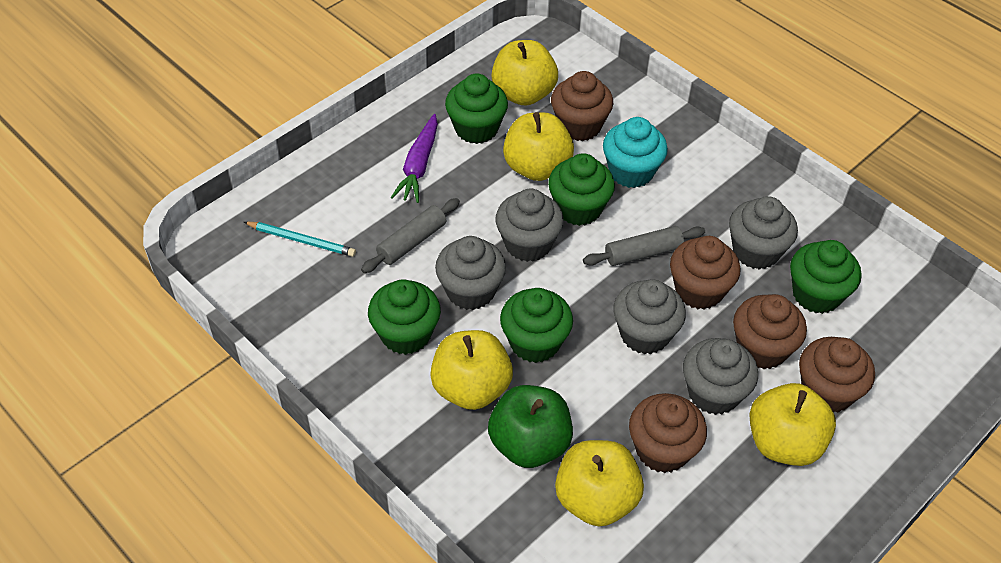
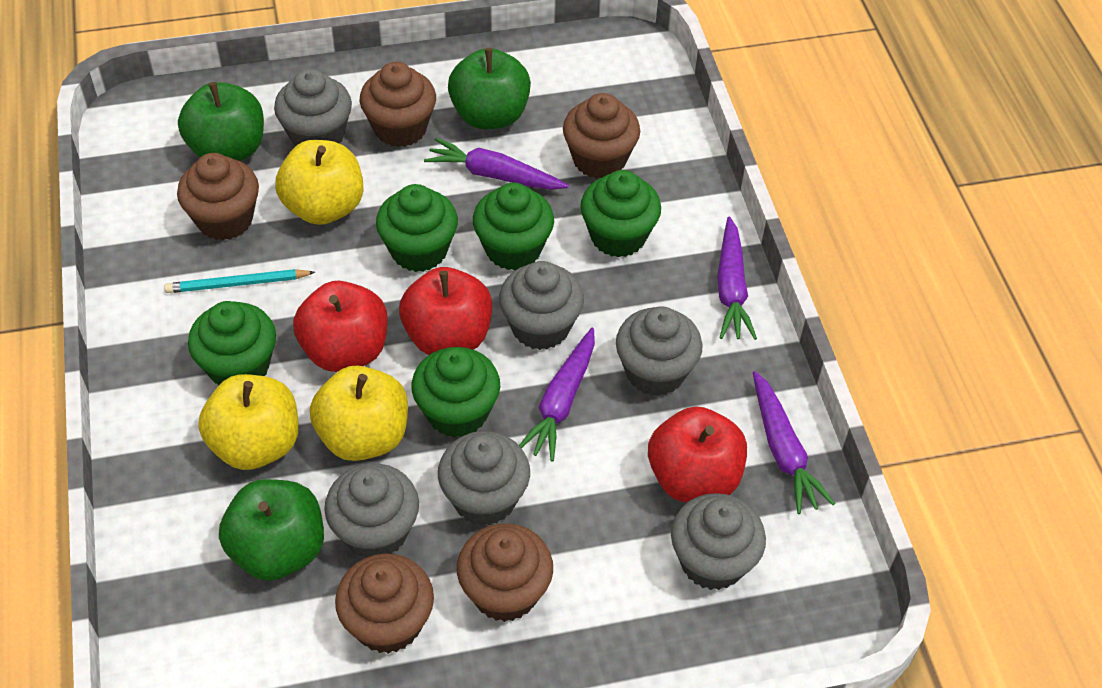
green apple: [488,385,573,468] = 1 -> [178,82,264,161] [219,479,324,581] [448,48,531,129] = 3
grey cupcake: [435,236,506,310] [496,189,564,262] [613,279,686,354] [683,338,758,415] [729,196,798,269] = 5 -> [274,69,352,146] [324,464,419,558] [438,431,530,526] [499,261,584,350] [616,306,703,396] [671,493,766,590] = 6
grey rolling pin: [361,198,460,273] [583,226,705,266] = 2 -> none = 0
purple carrot: [391,114,438,203] = 1 -> [424,138,569,190] [519,328,595,462] [717,217,757,340] [753,371,835,514] = 4
red apple: none = 0 -> [293,281,388,372] [399,267,492,355] [648,406,747,502] = 3
turquoise cupcake: [603,117,668,188] = 1 -> none = 0
yellow apple: [430,330,513,410] [492,40,558,105] [503,112,574,181] [555,440,644,527] [749,383,836,466] = 5 -> [198,374,299,470] [275,140,363,225] [310,365,408,461] = 3

